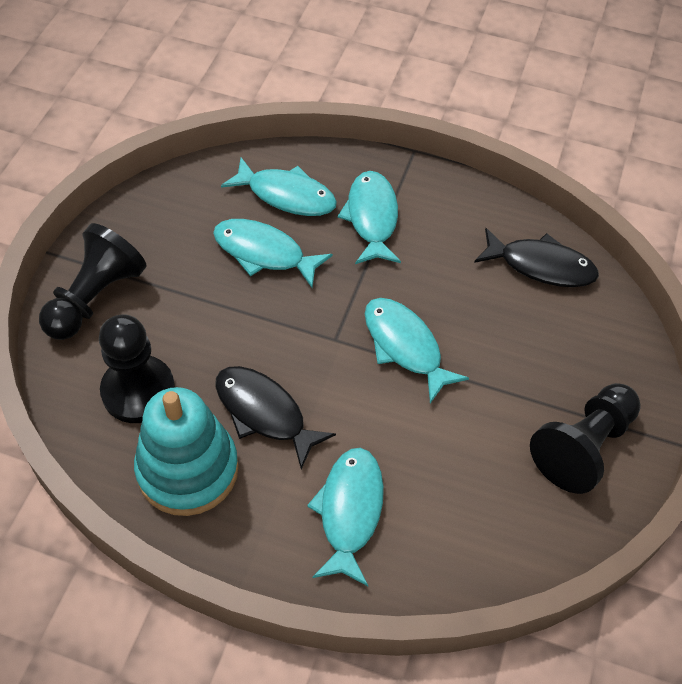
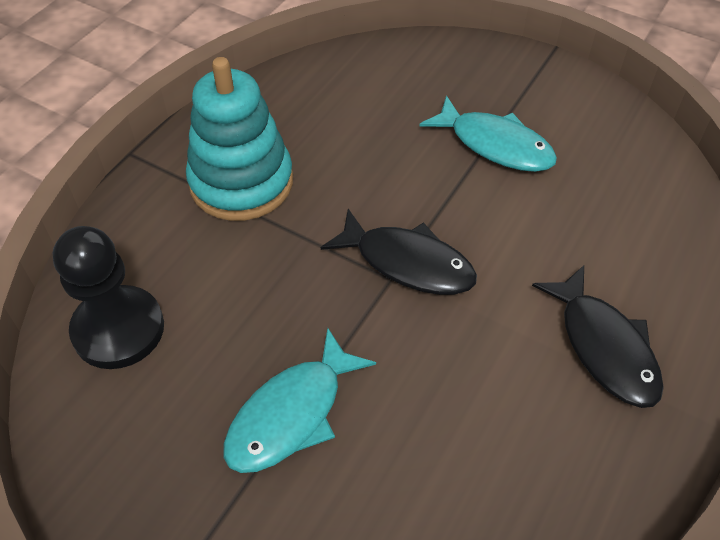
black pawn: [39,223,146,340] [99,314,175,423] [530,383,641,494] = 3 -> [53,226,164,369] = 1
turquoise fish: [213,219,333,288] [221,158,337,216] [307,448,384,586] [338,171,401,264] [365,298,469,403] = 5 -> [223,328,376,473] [419,95,557,172] = 2

